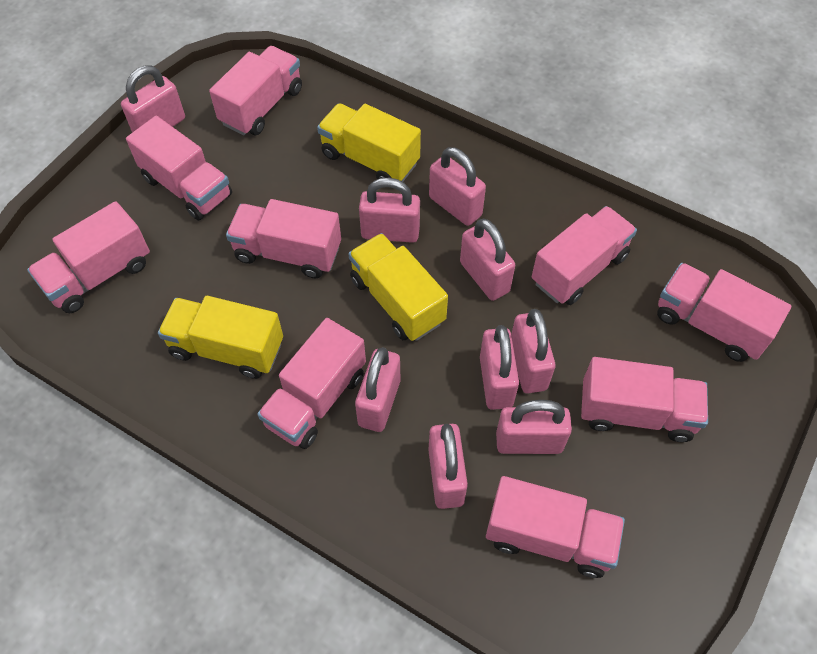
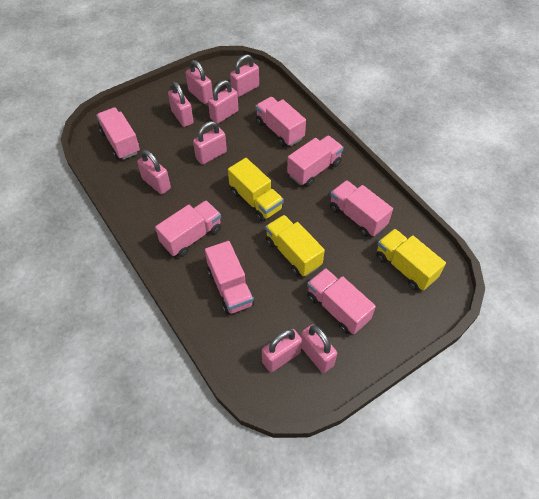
pink padlock: [121,66,185,133] [355,347,400,432] [359,178,420,243] [428,424,468,509] [429,147,486,226] [460,219,515,301] [480,325,519,410] [496,400,572,454] [511,309,556,393] = 9 -> [137,150,171,194] [168,82,194,127] [186,60,213,104] [193,121,227,165] [208,80,239,124] [230,54,259,97] [262,329,302,372] [301,324,337,373] = 8
pink truck: [27,201,150,313] [126,116,232,220] [209,46,302,135] [226,199,341,278] [257,318,366,449] [486,476,625,578] [532,206,637,305] [581,357,708,442] [657,263,791,362] = 9 -> [96,107,140,160] [155,200,221,257] [205,241,254,315] [256,97,306,147] [287,136,344,187] [307,268,376,334] [330,180,393,237] = 7

